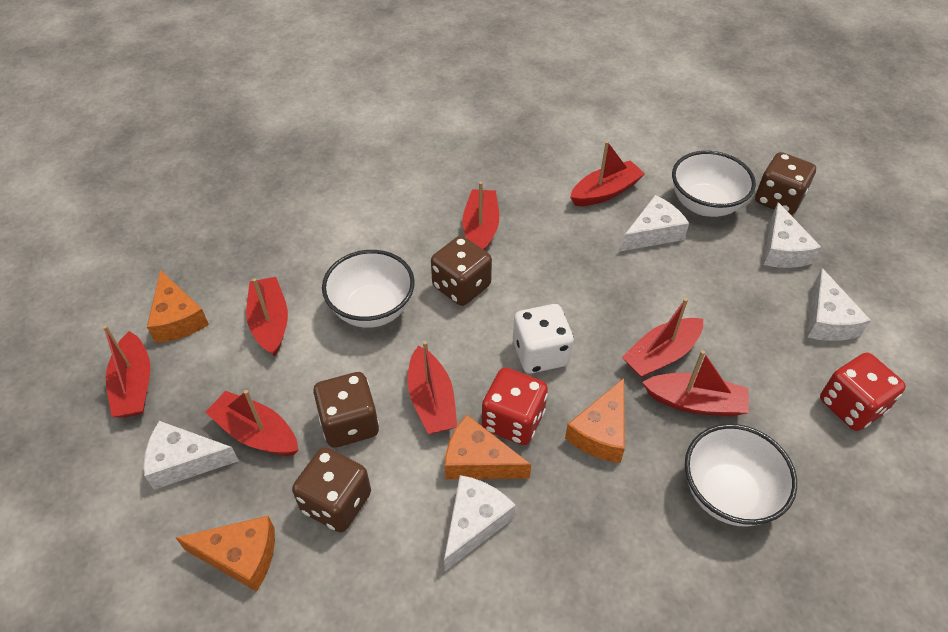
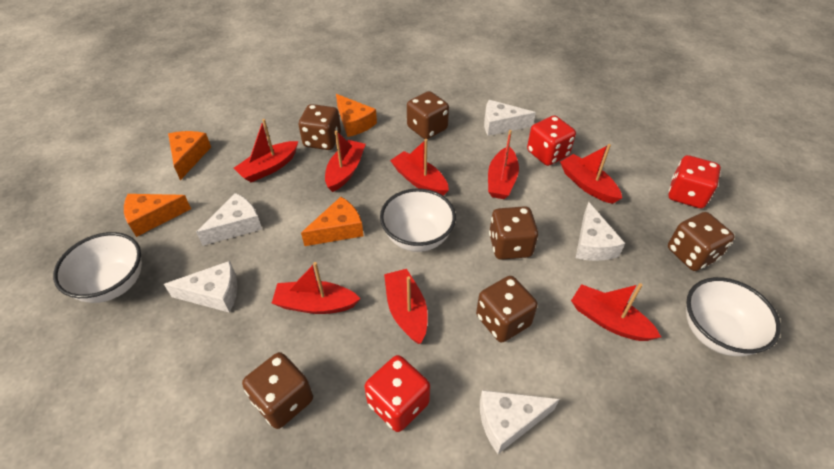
brown dice: [292,447,371,532] [313,372,379,448] [431,236,492,306] [755,152,816,215] = 4 -> [242,352,313,429] [299,104,341,150] [407,91,449,139] [476,276,538,342] [489,206,538,260] [668,212,735,271] = 6
red dice: [482,367,548,445] [820,352,906,431] = 2 -> [364,355,430,432] [527,116,576,166] [668,155,721,208] = 3
white dice: [513,304,574,374] = 1 -> none = 0

